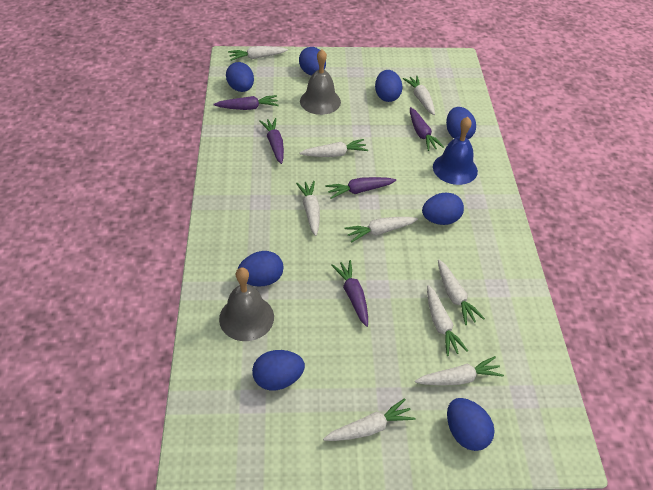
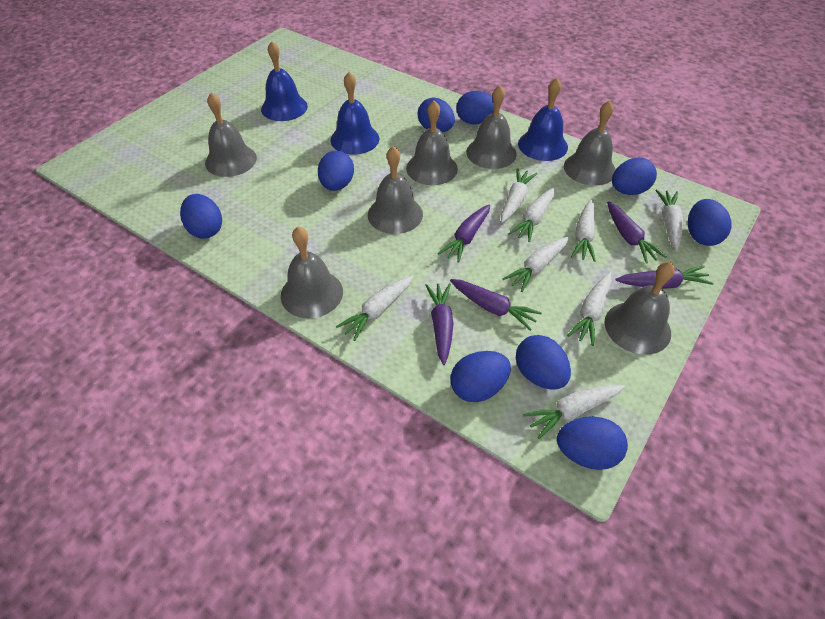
blue bell: [433,117,478,185] = 1 -> [261,41,308,121] [330,72,379,155] [518,78,568,161] = 3
blue egg: [226,62,254,92] [238,251,284,286] [252,350,305,390] [299,47,326,75] [375,70,403,102] [422,192,464,225] [446,107,476,139] [447,398,495,451] = 8 -> [180,194,222,239] [318,151,354,191] [418,97,455,132] [450,351,511,402] [457,91,494,124] [516,335,571,389] [557,416,628,470] [612,158,657,195] [688,199,732,246] = 9
grey bell: [219,267,274,341] [300,49,341,115] = 2 -> [205,92,257,177] [281,226,343,318] [368,146,423,234] [406,100,458,185] [466,85,517,169] [564,100,616,186] [605,261,675,354] = 7
white carrot: [228,46,288,61] [296,181,320,236] [300,139,368,157] [323,398,415,441] [345,217,418,243] [403,76,435,115] [415,356,504,386] [427,285,468,356] [438,260,485,325] = 9 -> [336,276,413,341] [501,168,537,223] [503,237,569,292] [508,187,555,242] [523,385,625,439] [567,272,612,346] [571,199,596,262] [655,189,683,251] = 8

